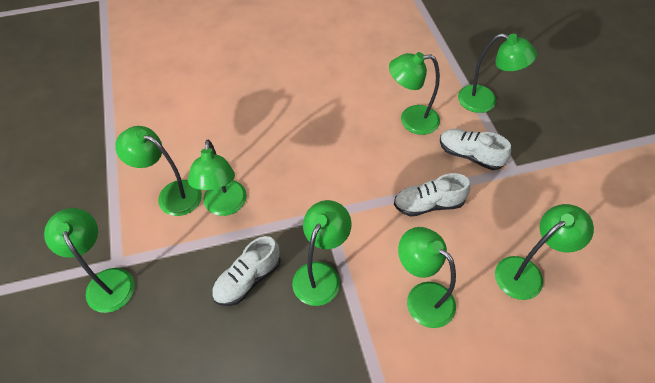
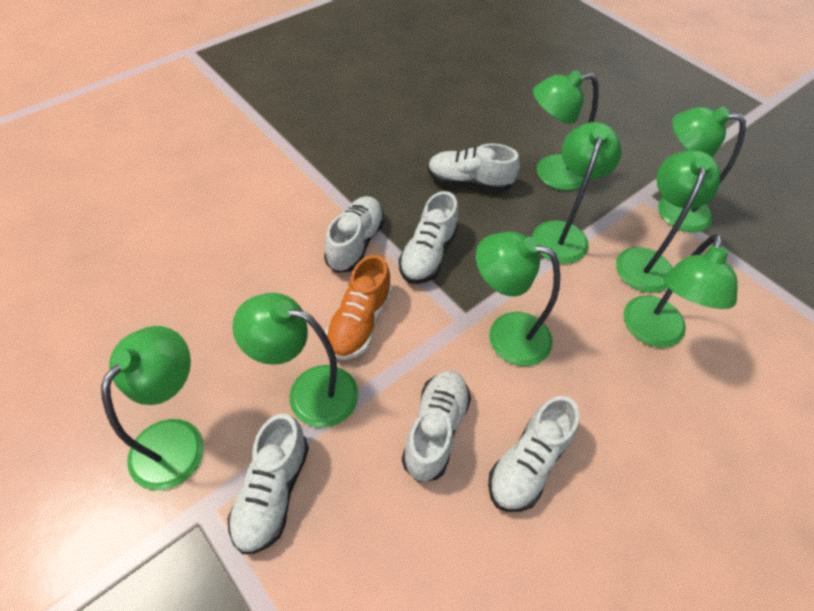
orange shoe: none = 0 -> [325,254,392,360] = 1
white shoe: [212,236,280,306] [394,173,471,217] [440,129,511,170] = 3 -> [228,414,309,554] [324,196,385,273] [399,191,459,284] [402,370,471,482] [428,143,520,191] [488,396,580,512] = 6

